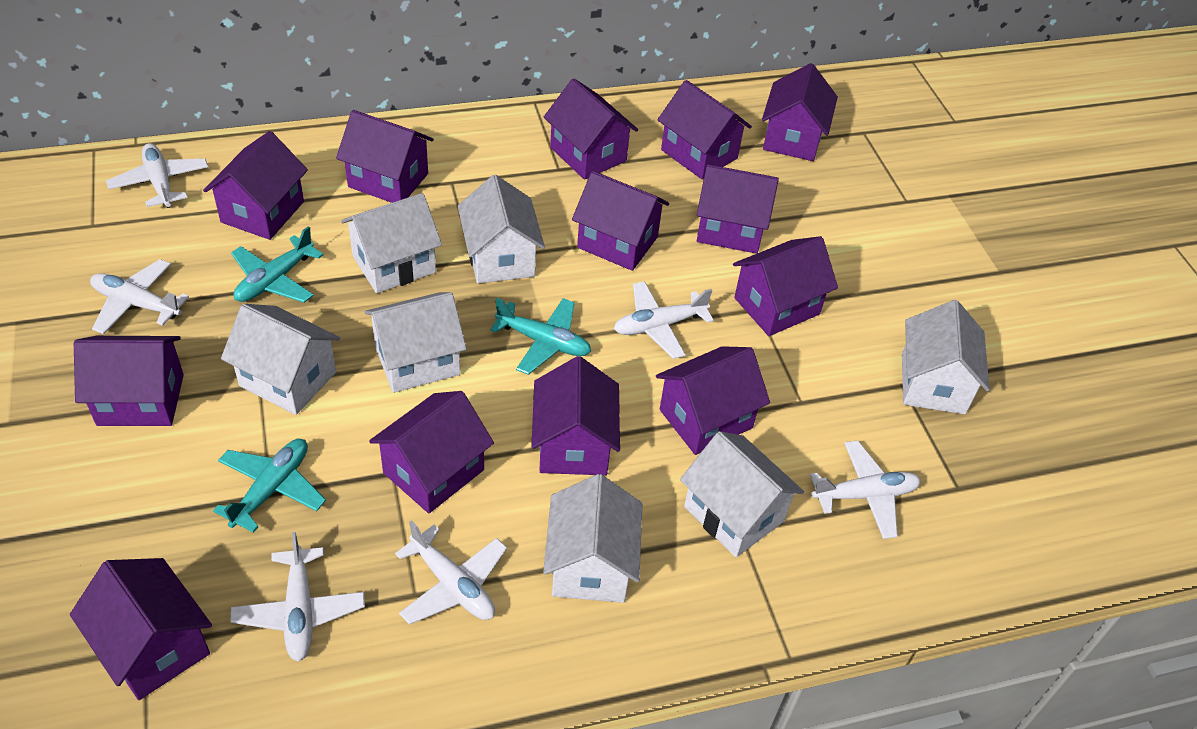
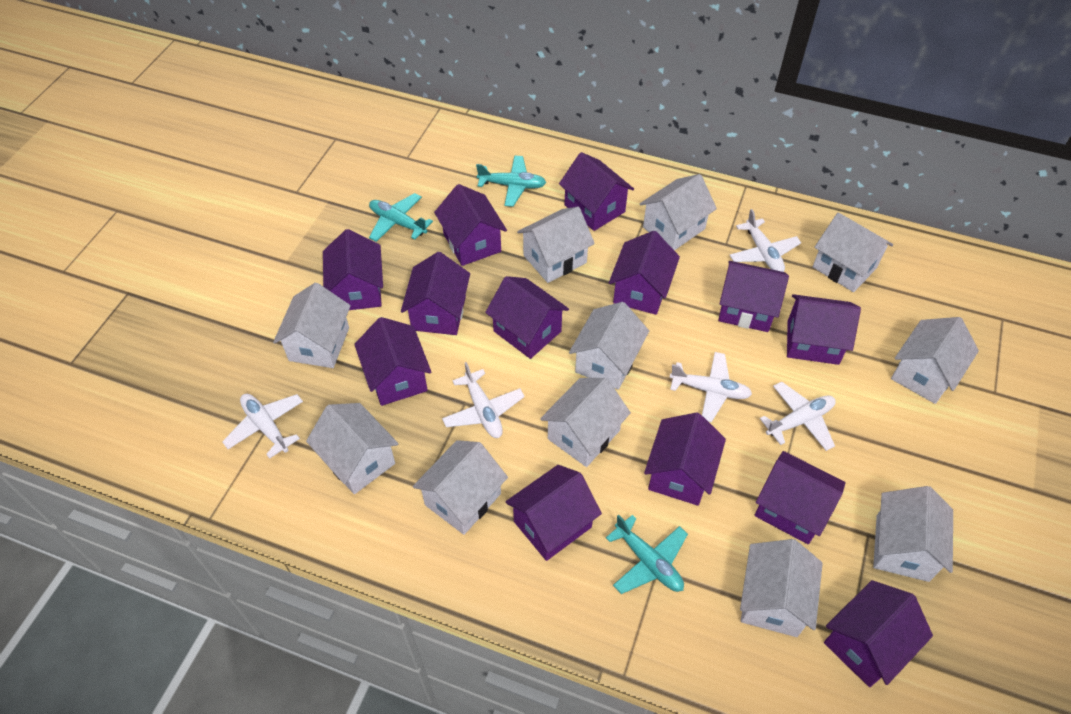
white house: [221,304,340,415] [341,193,442,293] [365,292,467,393] [457,175,545,283] [543,474,642,603] [680,431,804,557] [902,300,990,414] = 7 -> [273,283,351,368] [306,403,398,494] [413,440,508,535] [517,207,595,283] [540,378,631,467] [569,302,649,390] [640,174,717,250] [740,539,823,637] [813,212,893,292] [873,486,953,582] [891,317,979,404] = 11
white plane: [90,259,189,334] [106,143,208,208] [231,532,365,662] [395,520,507,625] [614,281,714,359] [810,440,921,539] = 6 -> [222,394,303,459] [442,362,525,438] [669,352,752,422] [730,209,801,272] [760,382,836,451] = 5

